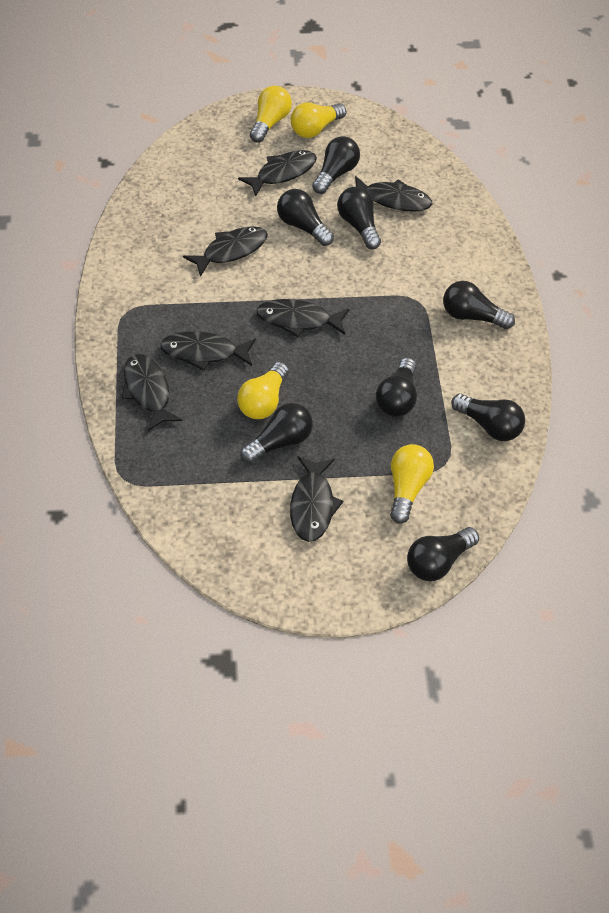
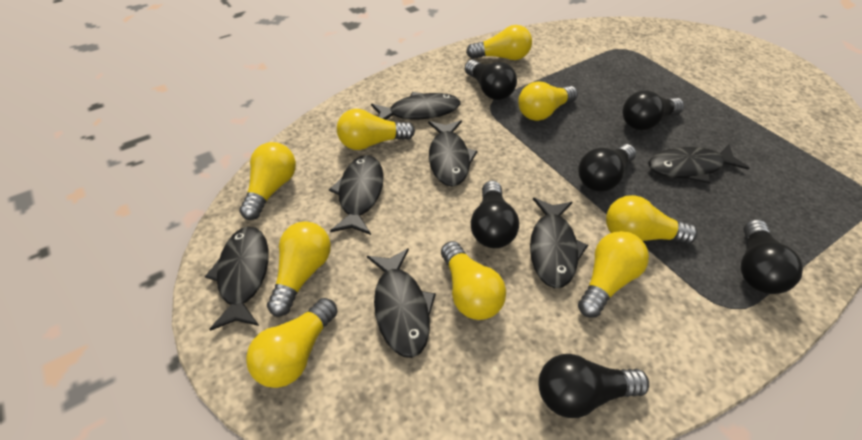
black light bulb: [240,403,313,463] [277,189,334,246] [312,136,360,194] [337,187,381,249] [376,358,417,417] [407,527,479,581] [443,281,515,329] [451,393,525,441] = 8 -> [465,60,517,100] [471,180,519,248] [539,354,649,418] [578,144,636,192] [622,90,684,130] [741,219,803,294] = 6
yellow light bulb: [237,362,289,419] [250,86,292,143] [291,102,346,138] [390,444,434,524] = 4 -> [239,142,296,220] [246,298,338,388] [267,221,331,317] [337,109,415,150] [441,241,506,320] [466,25,532,60] [518,81,578,121] [578,231,649,318] [606,195,698,244] = 9

